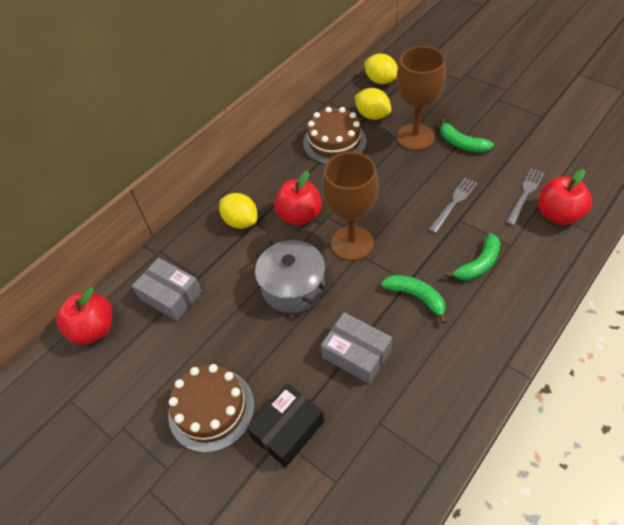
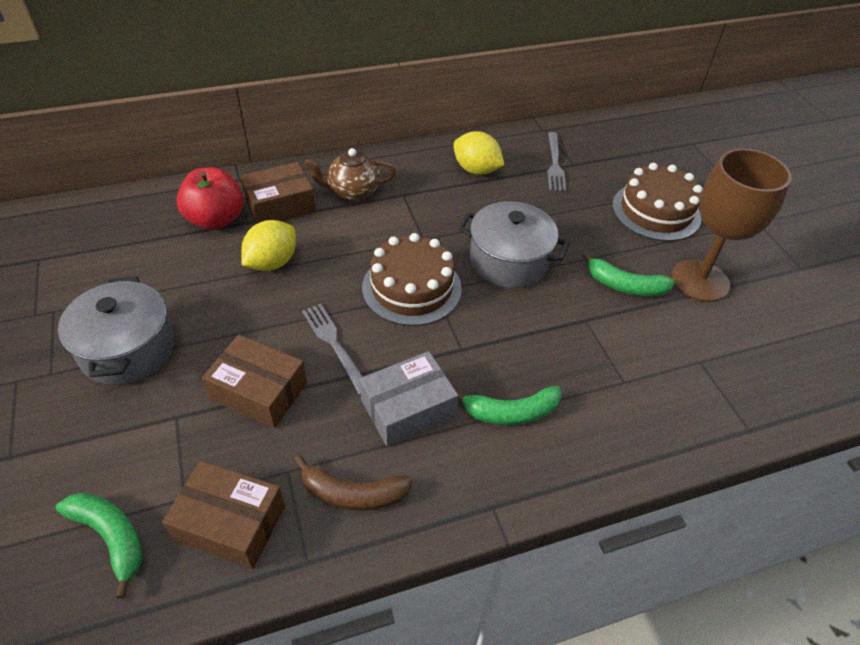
black box: [247,383,324,468] = 1 -> none = 0
brown banana: none = 0 -> [294,455,413,511] = 1
brown box: none = 0 -> [162,460,285,569] [202,335,307,428] [240,162,316,224] = 3
brown goblet: [322,152,379,261] [396,46,446,151] = 2 -> [671,149,792,302] = 1
brown teapot: none = 0 -> [305,148,396,201] = 1
grey box: [132,258,202,321] [321,312,392,384] = 2 -> [360,351,458,446] = 1
grey pot: [255,240,328,313] = 1 -> [58,277,174,385] [458,201,570,288] = 2
red apple: [56,287,112,345] [274,171,322,226] [538,169,592,225] = 3 -> [176,167,243,230] = 1
yellow lemon: [219,193,258,229] [355,88,391,120] [365,53,398,84] = 3 -> [241,220,296,271] [453,131,504,175] = 2

